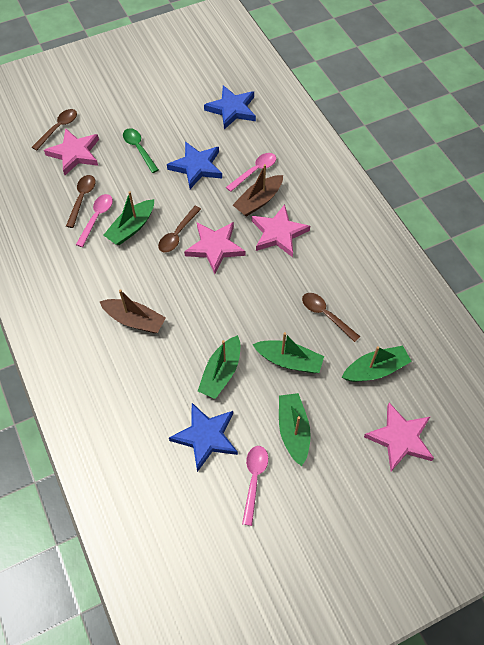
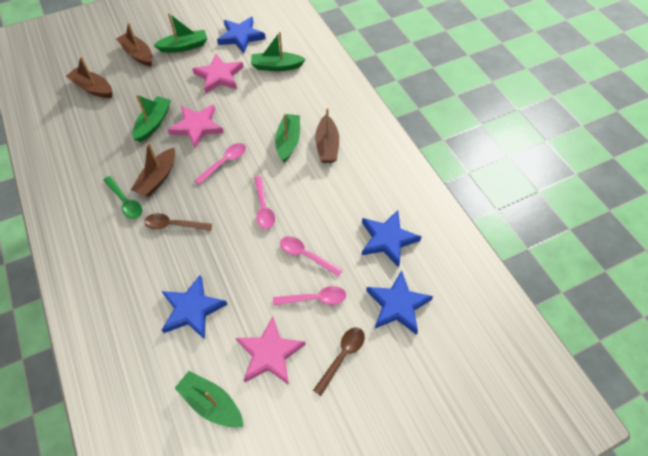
blue star: [167,141,222,189] [169,403,238,472] [204,85,256,130] = 3 -> [162,275,228,339] [217,17,266,53] [362,210,421,267] [366,271,433,335] = 4
brown boat: [100,289,166,333] [233,164,283,217] = 2 -> [66,56,113,98] [116,22,152,67] [131,142,175,197] [315,108,339,163] = 4
brown spoon: [32,109,77,151] [66,175,95,228] [158,206,201,253] [302,293,360,342] = 4 -> [144,213,212,231] [313,328,365,396] = 2
pink spoon: [76,194,113,247] [226,153,276,192] [242,446,268,526] = 3 -> [194,143,246,185] [254,176,275,229] [273,286,346,306] [280,236,343,277] = 4
pink star: [44,128,99,175] [184,222,245,274] [252,204,310,257] [364,403,434,471] = 4 -> [168,105,224,148] [192,54,243,94] [236,317,306,385] = 3

